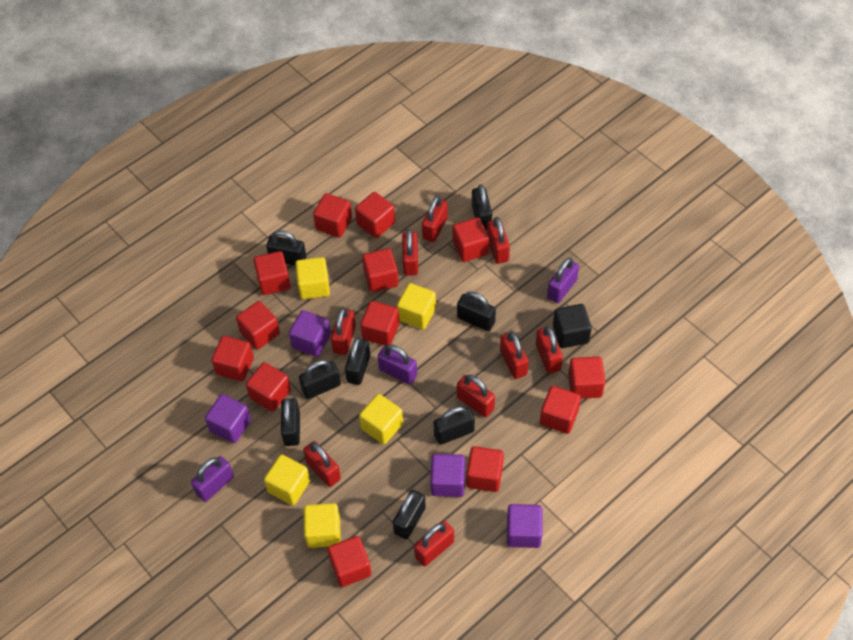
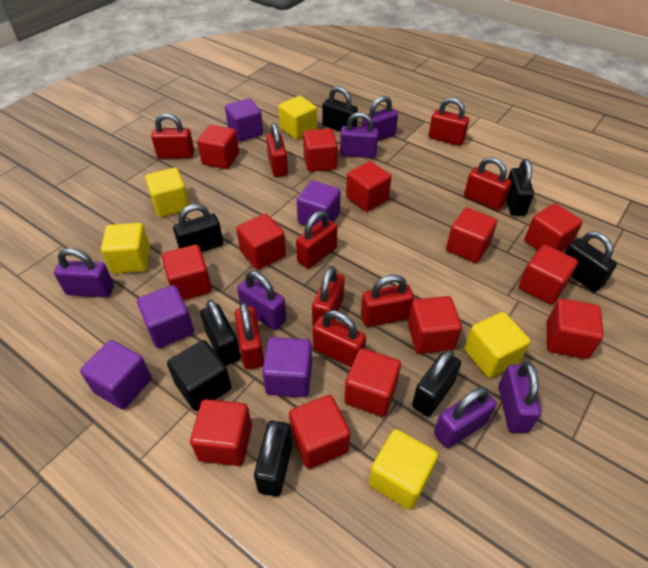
black padlock: [266,230,306,265] [281,398,300,446] [299,360,341,399] [345,337,370,385] [393,490,426,539] [433,406,475,445] [457,291,496,331] [472,184,492,230] = 8 -> [173,204,223,252] [200,300,241,366] [254,421,293,497] [322,86,358,132] [412,350,461,417] [506,159,534,216] [565,231,617,292] = 7
purple cube: [205,394,251,443] [289,310,331,357] [430,454,465,497] [507,504,543,548] = 4 -> [80,340,152,410] [137,285,194,348] [225,98,263,142] [262,337,312,397] [297,180,341,226] = 5
purple padlock: [191,456,234,502] [378,344,417,385] [547,258,579,303] = 3 -> [54,248,114,298] [237,271,286,330] [340,112,378,158] [362,96,398,141] [434,387,496,448] [499,362,541,433] = 6

